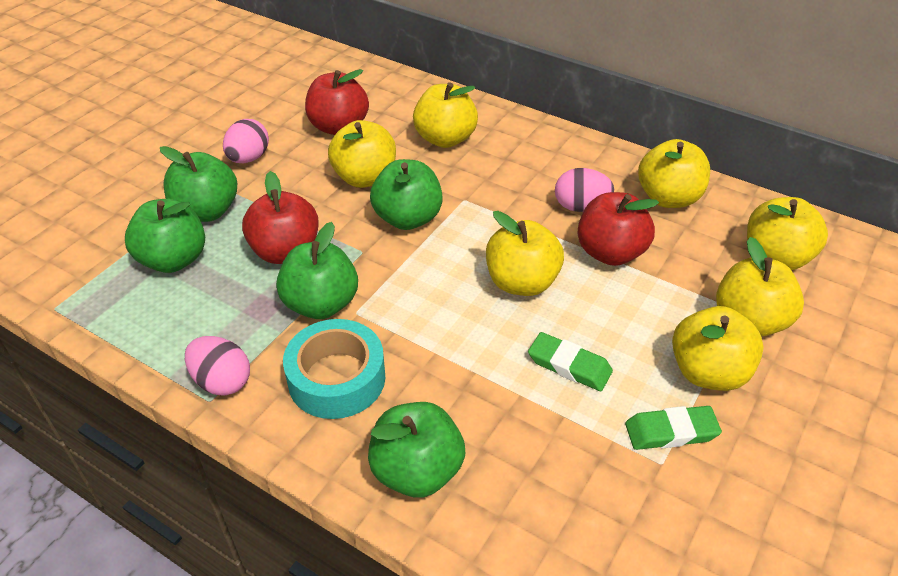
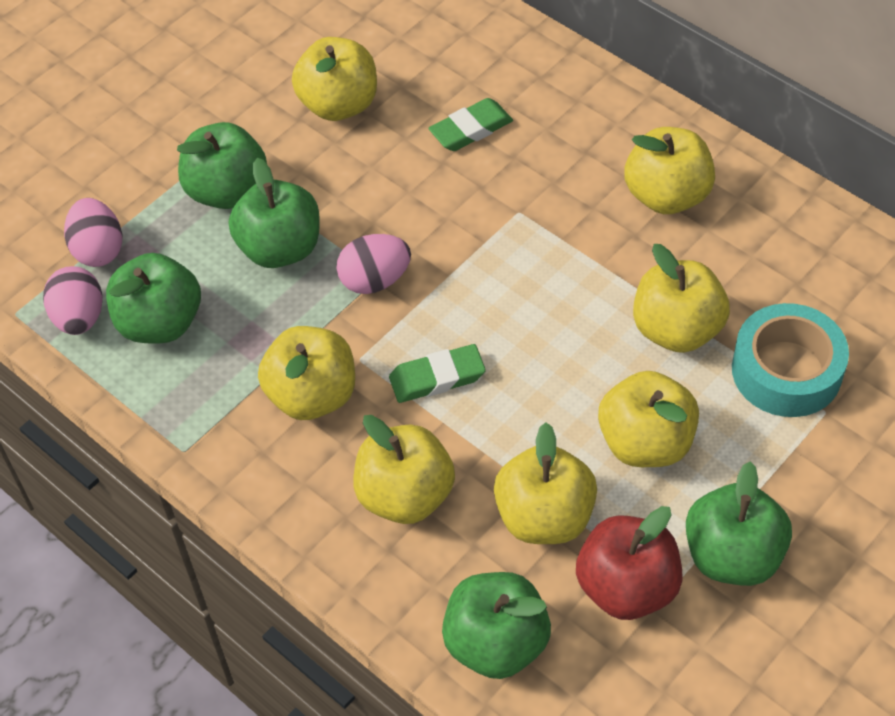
red apple: [242,171,318,264] [305,69,369,135] [578,192,659,266] = 3 -> [576,506,683,620] = 1

